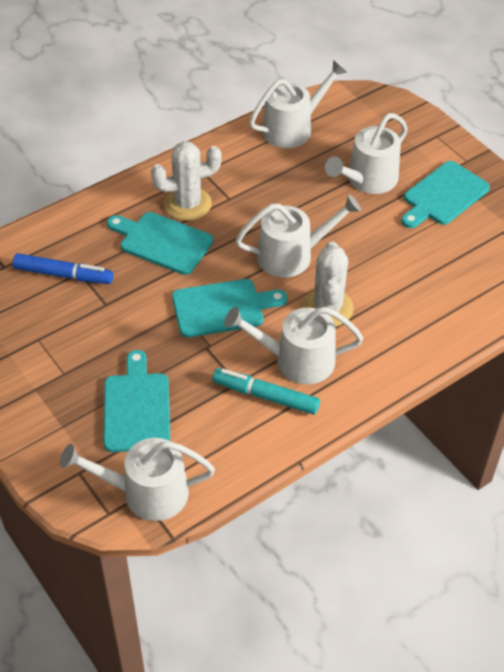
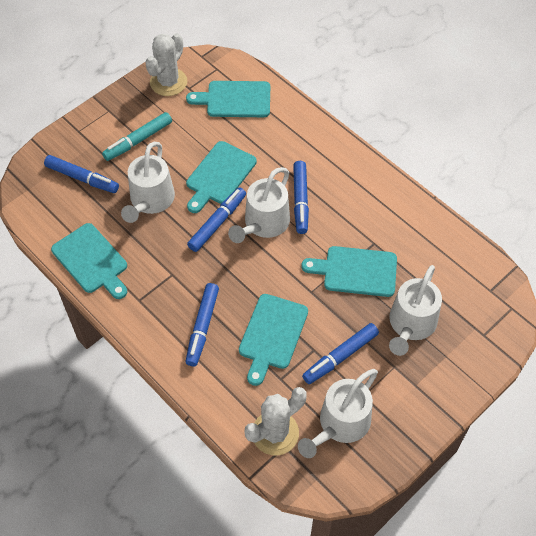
blue marker: [13,253,113,284] = 1 -> [44,155,119,193] [185,283,219,367] [187,187,246,252] [293,161,309,234] [302,323,379,384] = 5
turquoise cutting board: [104,350,170,452] [107,212,213,275] [172,279,287,337] [401,161,490,228] = 4 -> [51,223,127,299] [186,81,270,117] [186,141,257,213] [239,294,308,386] [301,246,397,297] = 5
white watering can: [60,438,215,521] [224,307,363,384] [235,195,361,277] [249,60,347,148] [325,113,408,194] = 5 -> [121,142,175,223] [228,167,290,243] [298,369,378,458] [389,265,442,356] = 4

